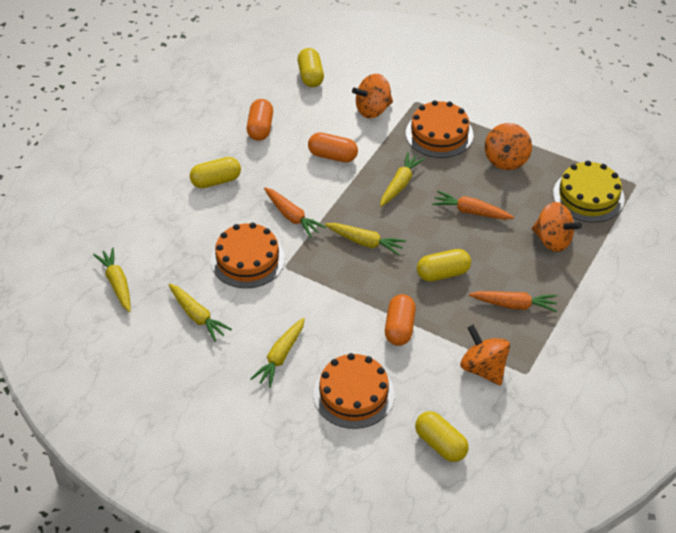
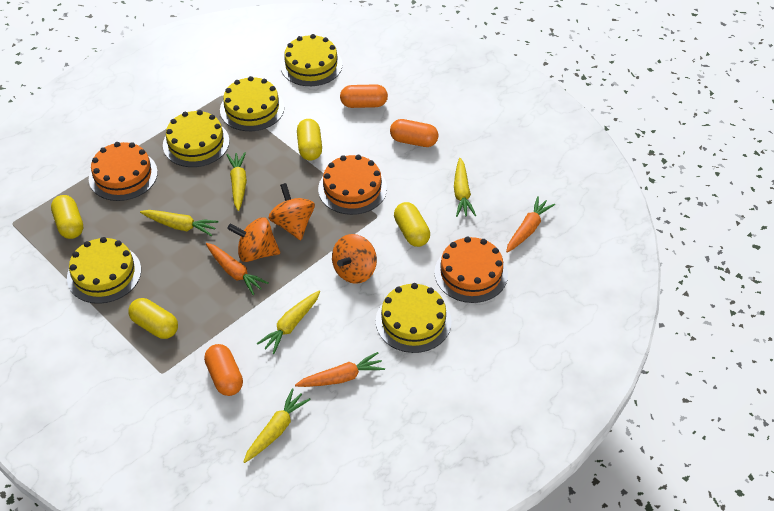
orange spinning top: [352,74,393,118] [460,325,510,386] [485,123,532,170] [532,202,582,252] = 4 -> [227,217,280,262] [269,183,315,240] [332,234,377,284] = 3
yellow cake: [553,161,625,223] = 1 -> [67,237,141,304] [163,110,230,167] [220,76,285,131] [280,34,343,86] [376,283,452,353] = 5

